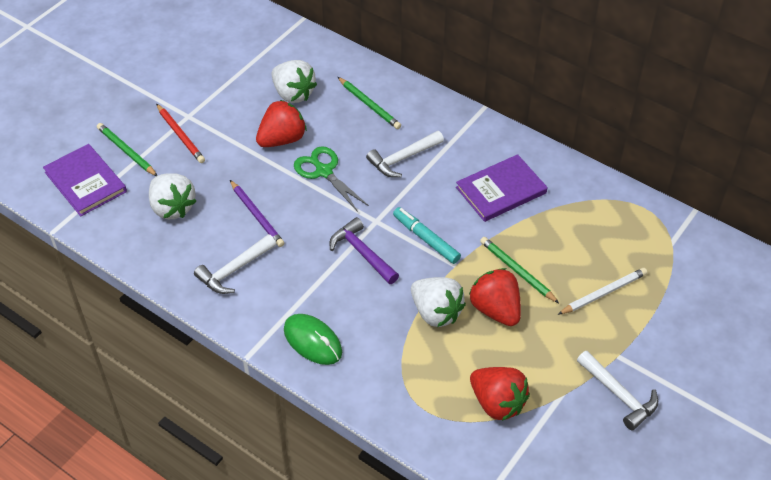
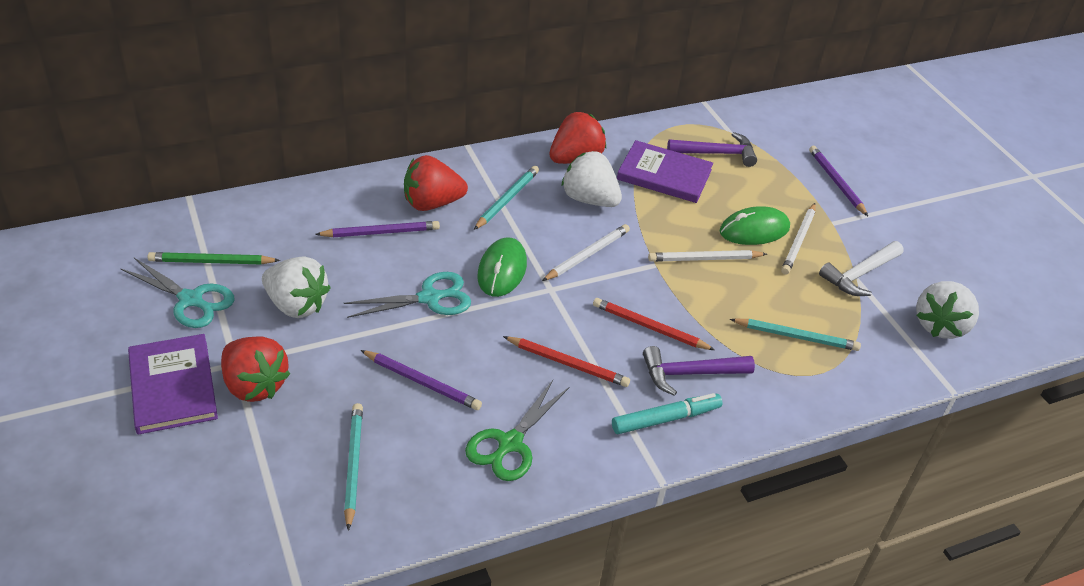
green mouse: [284,314,342,365] = 1 -> [477,237,527,297] [719,206,790,245] = 2
green pencil: [97,123,157,176] [338,77,401,129] [480,237,559,303] = 3 -> [148,252,280,265] = 1
purple hammer: [329,217,399,284] = 1 -> [643,346,755,396] [667,132,757,167] = 2
purple pencil: [230,180,284,247] = 1 -> [315,221,440,237] [361,350,482,410] [809,146,868,216] = 3
red pencil: [156,104,205,163] = 1 -> [503,336,630,387] [593,298,715,350] = 2
turquoise pencil: none = 0 -> [344,403,363,531] [474,166,539,230] [730,319,861,351] = 3
turquoise scissors: none = 0 -> [120,258,235,328] [344,272,471,318] = 2
white hammer: [194,234,276,294] [366,131,444,178] [577,351,658,430] = 3 -> [819,241,904,296] = 1
white pencil: [558,268,647,315] = 1 -> [542,224,630,281] [648,250,767,262] [781,203,816,275] = 3

